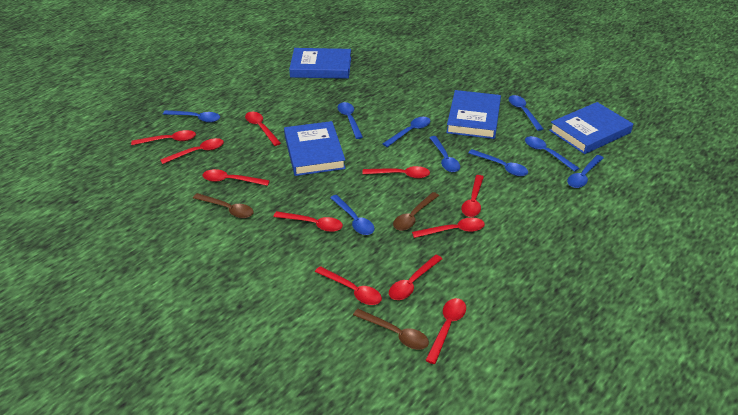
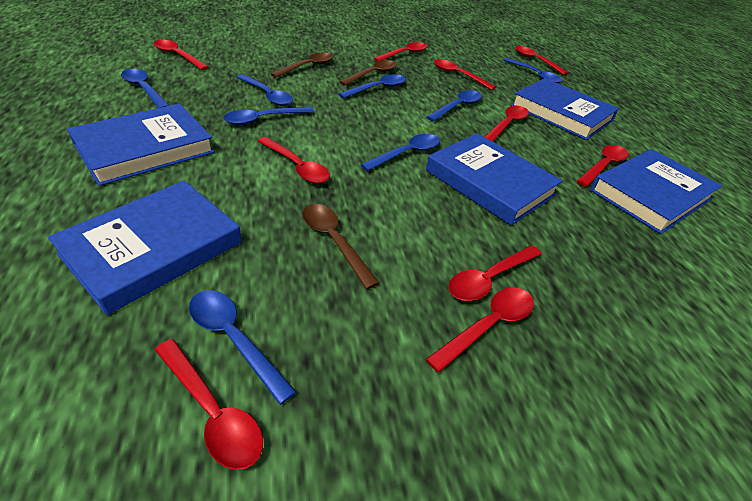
blue book: [284,121,346,176] [289,48,351,79] [446,90,501,139] [549,102,633,154] = 4 -> [48,181,242,315] [67,103,215,186] [426,133,563,225] [511,78,619,140] [590,149,722,234] = 5
blue spoon: [163,110,220,123] [330,195,375,235] [337,102,363,139] [383,117,430,147] [429,136,460,172] [468,149,528,176] [509,95,543,131] [525,136,579,172] [567,155,603,188] = 9 -> [121,69,169,108] [189,290,296,405] [223,107,314,125] [237,74,293,106] [339,74,406,98] [361,134,440,171] [427,90,482,122] [503,58,562,83] = 8
red spoon: [131,130,196,145] [160,138,224,164] [202,169,270,186] [245,112,281,146] [273,211,343,232] [315,266,382,305] [362,166,430,178] [389,255,442,300] [412,217,485,238] [425,298,466,364] [461,175,484,217] = 11 -> [154,40,209,70] [155,339,263,470] [258,137,330,183] [374,42,427,61] [426,287,534,373] [434,59,496,90] [448,245,542,301] [485,106,529,142] [515,46,568,75] [577,145,629,187] = 10

